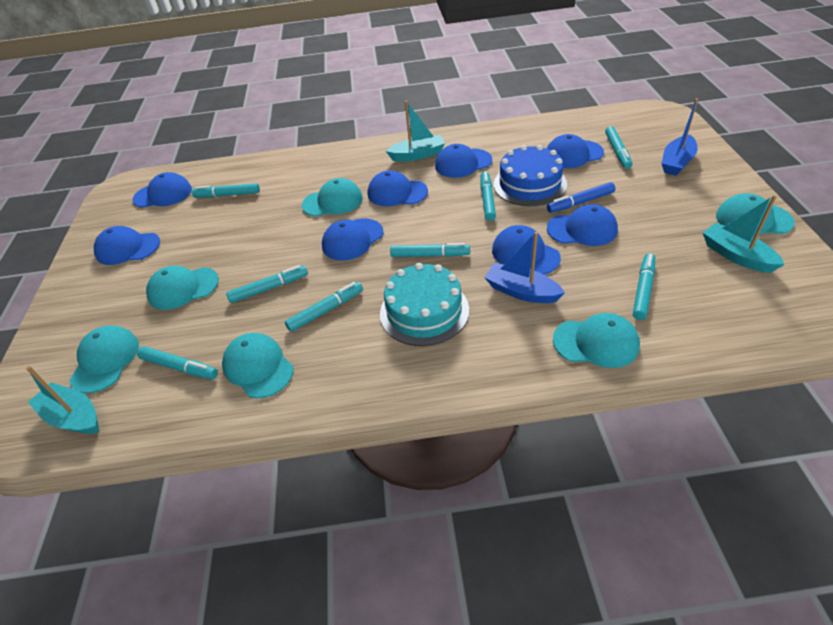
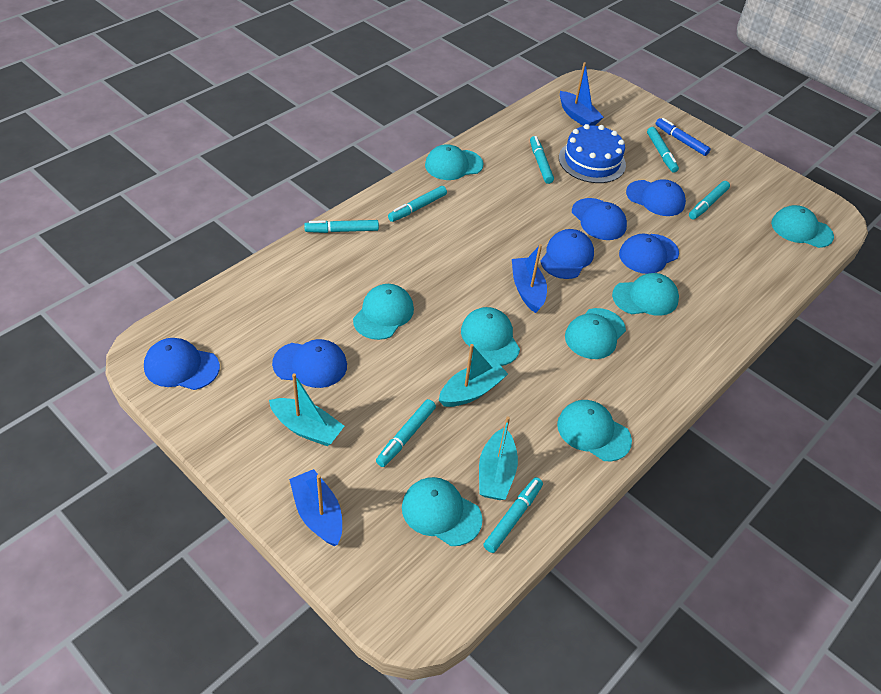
blue boat: [484,232,565,303] [661,98,698,176] = 2 -> [289,469,342,546] [512,244,547,313] [560,62,604,126] = 3
blue cap: [94,226,160,265] [133,172,192,208] [322,219,383,261] [368,170,428,206] [435,144,492,178] [492,225,561,275] [546,134,604,168] [547,204,618,246] = 8 -> [144,338,220,390] [272,339,347,388] [540,229,594,279] [572,198,627,240] [619,234,679,274] [626,179,686,216] = 6
turquoise cake: [380,263,469,346] = 1 -> none = 0
turquoise cap: [70,326,139,393] [146,266,219,310] [222,333,294,398] [302,178,363,217] [553,313,640,368] [716,193,795,235] = 6 -> [353,284,414,340] [402,477,483,546] [425,144,483,180] [461,307,520,366] [557,400,632,461] [565,308,626,359] [612,273,679,316] [771,205,834,248] = 8
turquoise marker: [137,346,218,379] [192,183,260,197] [226,265,308,303] [285,282,363,332] [390,243,470,257] [481,171,496,221] [605,126,632,169] [633,253,655,320] = 8 -> [304,220,379,233] [376,399,436,467] [388,186,447,222] [483,477,543,553] [530,136,554,184] [647,127,679,173] [689,181,730,219] = 7

